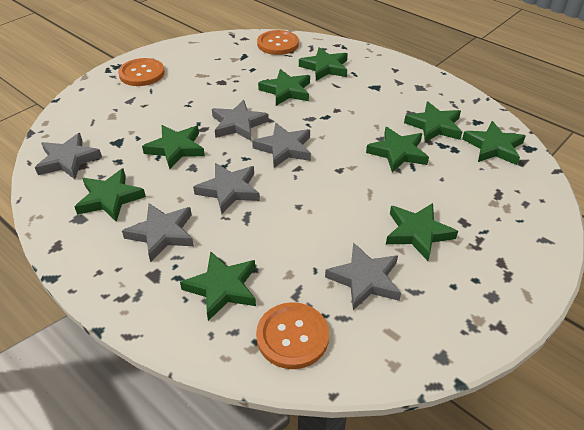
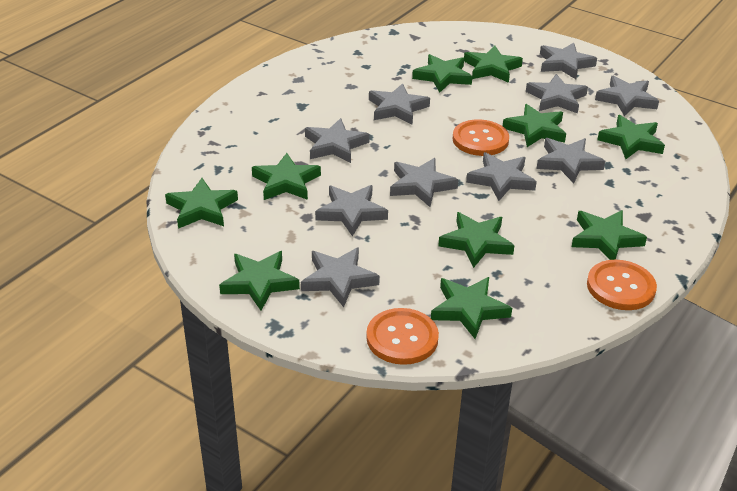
green star: [75,168,146,222] [142,125,205,169] [180,251,256,321] [258,69,310,106] [299,47,348,81] [366,127,429,173] [386,203,458,261] [404,101,462,142] [462,121,526,165] = 9 -> [165,178,238,229] [219,251,300,311] [252,153,321,200] [412,54,472,93] [431,277,512,339] [438,212,515,268] [464,46,523,83] [503,104,566,147] [572,210,647,260] [597,115,665,159] = 10
grey star: [35,133,102,179] [122,203,194,262] [193,163,260,214] [212,100,269,141] [252,123,311,168] [325,242,401,310] = 6 -> [301,247,380,307] [305,118,370,163] [315,185,388,236] [369,83,430,125] [390,158,458,207] [466,152,537,201] [526,74,588,113] [536,138,605,183] [540,43,597,79] [595,76,659,116] = 10

